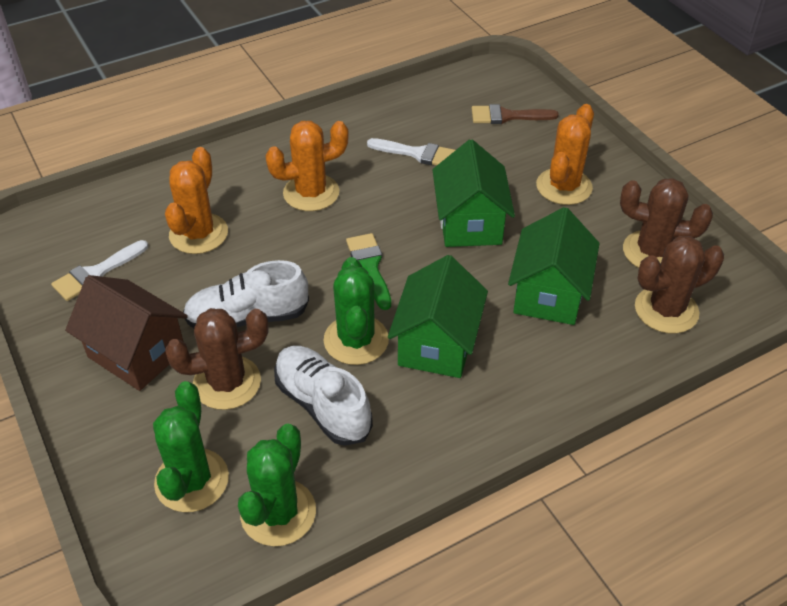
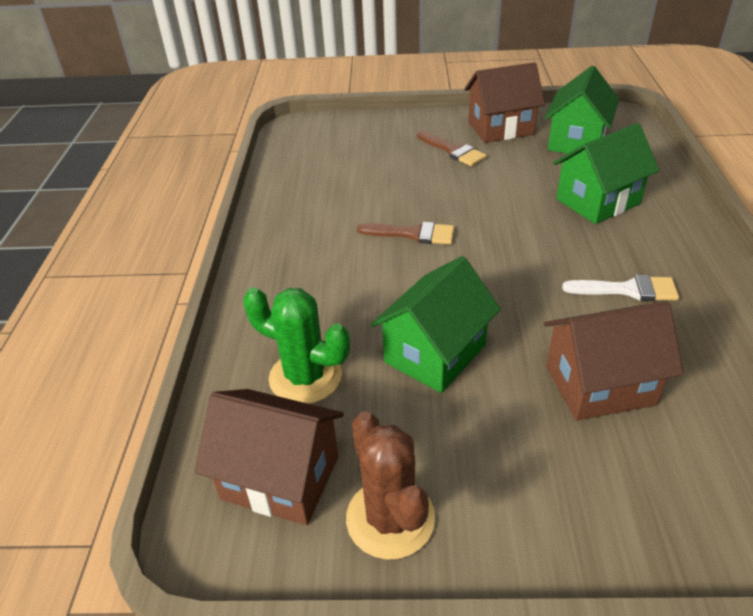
brown brush: [472,104,559,124] = 1 -> [357,222,454,244] [417,131,487,166] = 2
brown cactus: [165,308,269,410] [620,178,713,268] [635,236,724,334] = 3 -> [346,411,435,560] = 1
brown house: [65,275,188,391] = 1 -> [195,389,344,525] [465,62,545,143] [544,301,683,421] = 3
green brush: [346,233,391,310] = 1 -> none = 0
green cactus: [153,381,229,512] [238,424,316,546] [324,257,389,365] = 3 -> [243,288,350,404] = 1
orange cactus: [165,147,228,254] [265,121,349,211] [536,104,594,205] = 3 -> none = 0
white brush: [51,240,148,301] [367,138,455,165] = 2 -> [562,275,679,301] = 1
white shoe: [183,260,309,328] [274,346,373,446] = 2 -> none = 0

